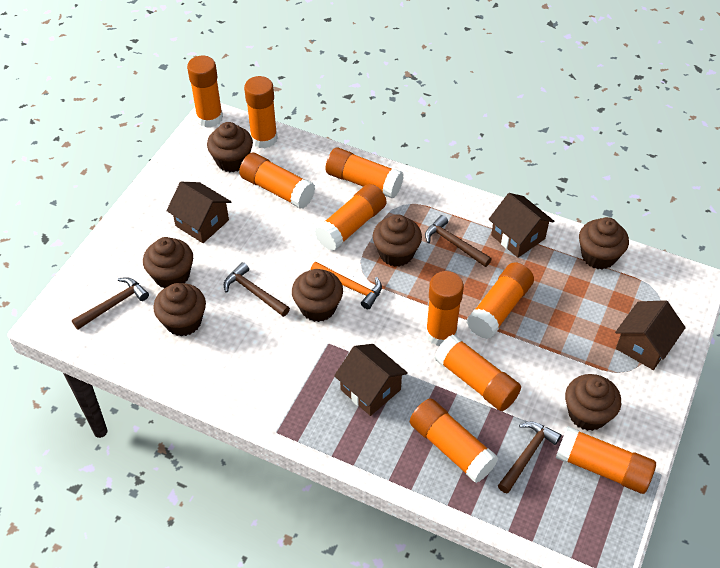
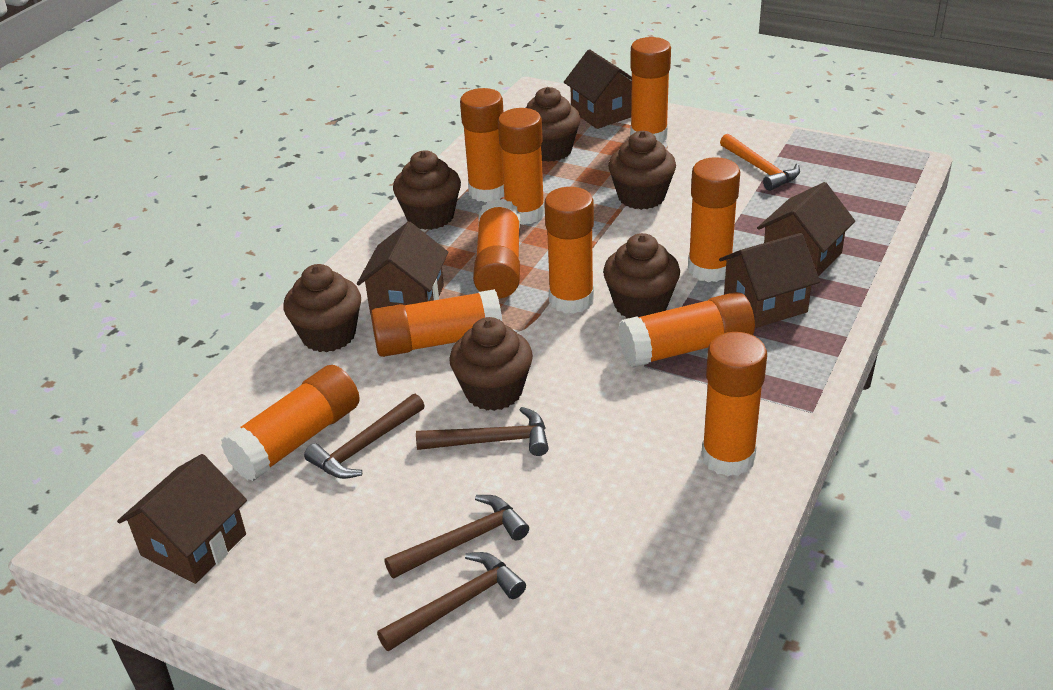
brown cupcake: [143,237,193,288] [153,283,206,336] [207,122,253,172] [292,269,343,322] [373,215,422,267] [565,374,621,431] [579,217,629,269] = 7 -> [283,264,361,352] [393,150,461,230] [449,317,533,411] [526,87,581,162] [603,233,680,318] [608,131,676,210] = 6
brown house: [166,182,231,243] [334,344,408,416] [489,193,554,258] [615,300,686,370] = 4 -> [117,454,247,584] [357,222,448,314] [564,49,632,129] [719,233,820,328] [757,182,855,276] = 5

